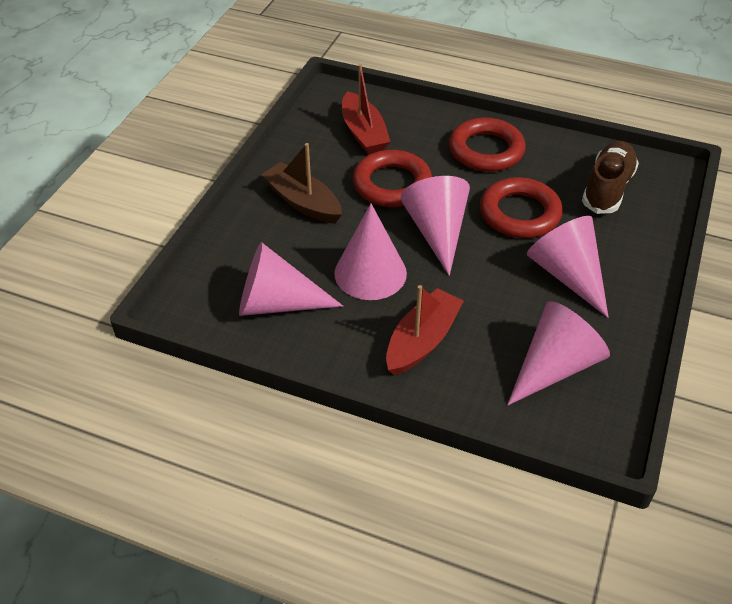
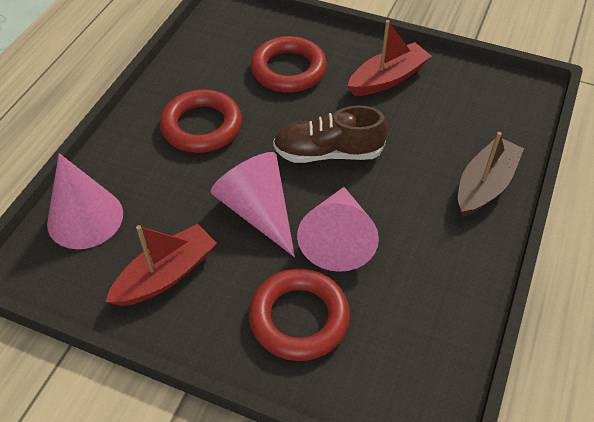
pink cone: [239,242,343,316] [334,204,407,300] [401,176,470,276] [507,301,610,405] [527,216,609,318] = 5 -> [47,153,123,249] [211,152,295,257] [297,187,379,272] = 3

